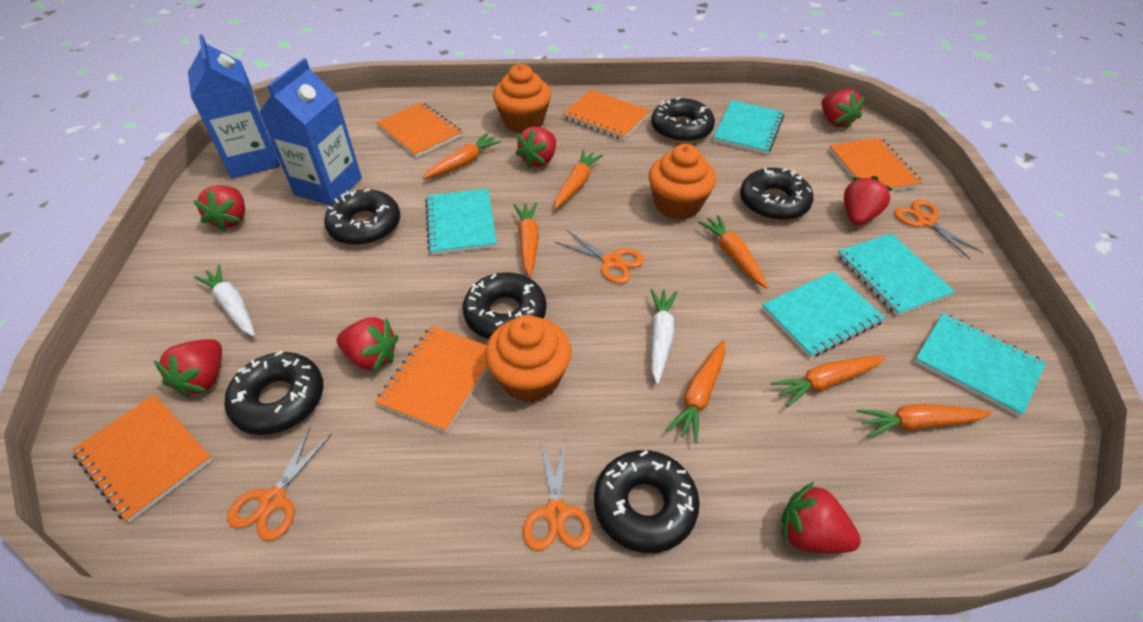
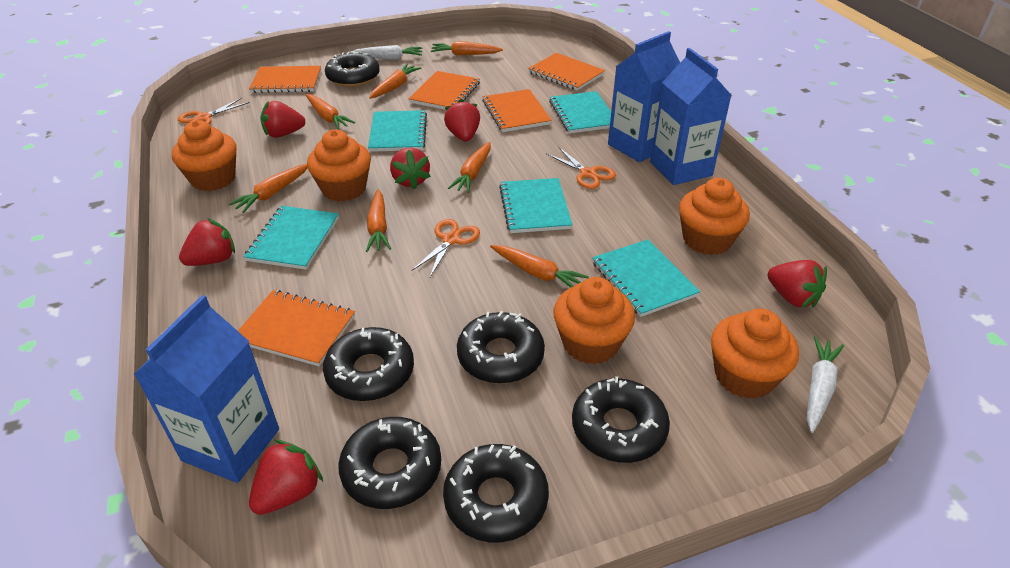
blue carton: [188,35,280,178] [259,58,362,205] = 2 -> [134,295,279,483] [608,31,680,162] [650,48,732,185] = 3
orange cupcake: [485,315,571,403] [493,64,551,133] [649,144,716,220] = 3 -> [172,120,236,191] [307,130,371,202] [553,277,635,364] [679,178,750,255] [711,308,799,399] = 5
orange scissors: [227,427,332,541] [523,438,592,551] [555,230,644,284] [894,200,983,259] = 4 -> [178,98,250,124] [412,219,480,277] [546,147,616,189] = 3
red strawberry: [154,339,222,398] [194,185,245,232] [337,317,399,372] [515,127,556,169] [781,482,861,553] [821,89,865,129] [844,176,893,225] = 7 -> [179,218,235,266] [249,440,323,515] [260,101,305,138] [390,148,431,190] [444,99,480,141] [768,260,827,308] = 6

